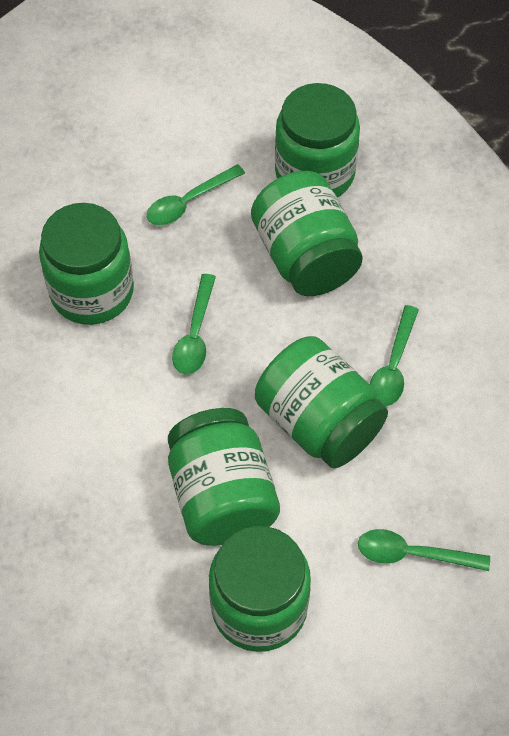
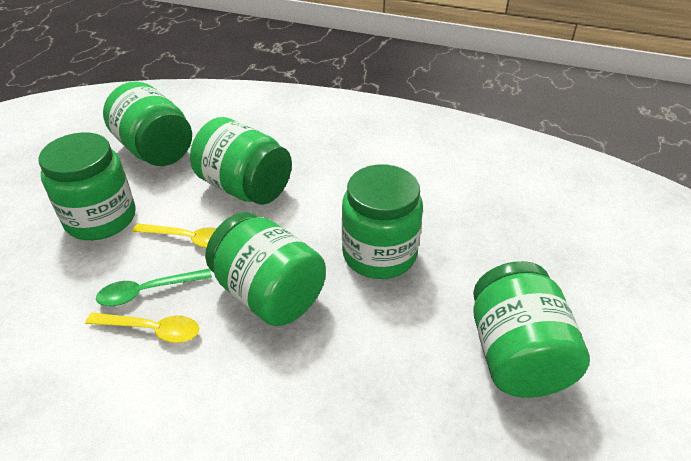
green spoon: [147,164,245,225] [172,274,216,374] [358,529,490,571] [370,305,419,406] = 4 -> [96,269,212,306] = 1
yellow spoon: none = 0 -> [86,313,199,343] [132,223,217,248] = 2

